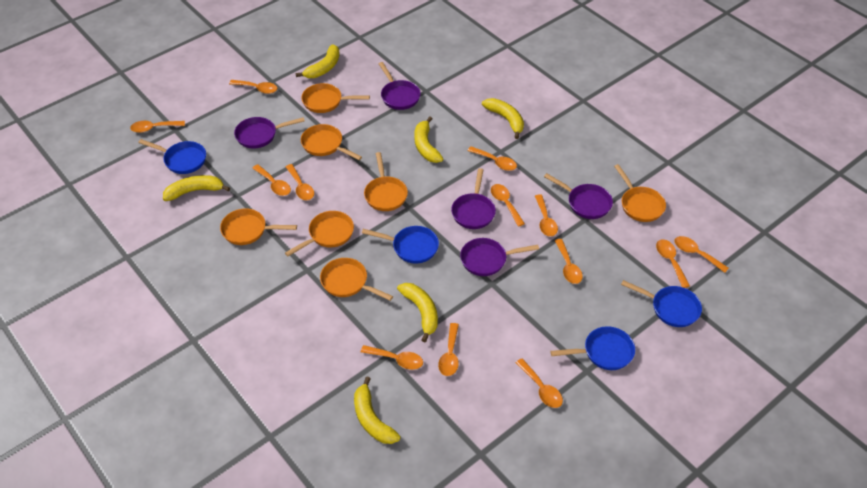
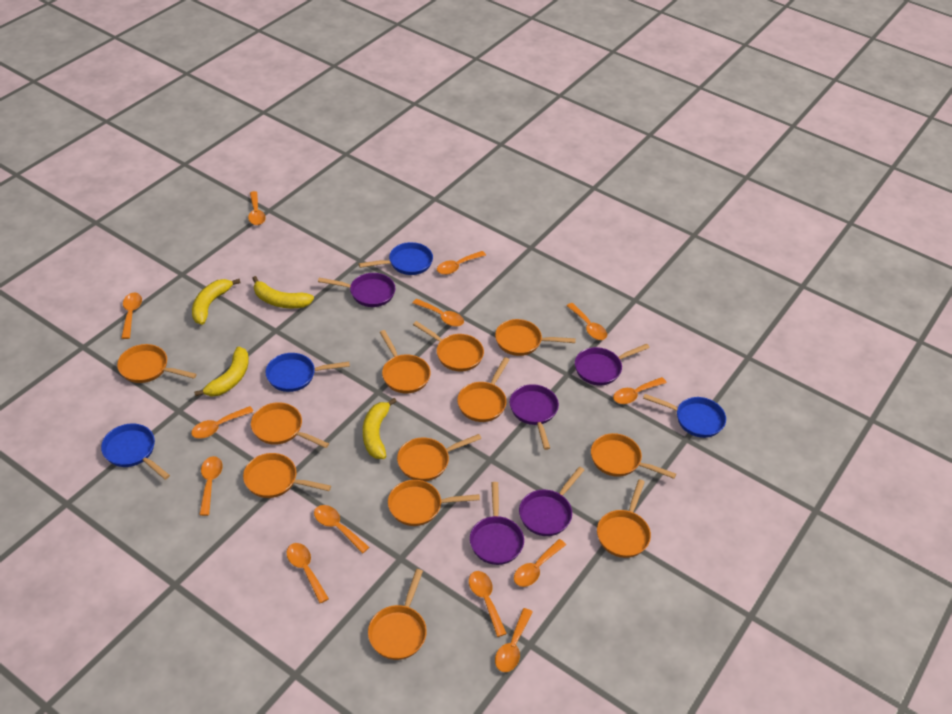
orange pan: [220,209,297,245] [285,211,354,256] [301,124,362,160] [302,83,370,113] [320,258,393,301] [364,152,408,211] [614,164,666,222] = 7 -> [117,344,197,383] [243,453,331,498] [251,402,329,448] [368,569,427,660] [380,330,431,393] [388,480,480,526] [397,434,481,481] [413,321,484,372] [457,357,509,422] [495,319,576,356] [591,433,676,479] [597,479,651,558] = 12
yellow banana: [163,175,230,201] [296,44,340,78] [354,377,401,444] [397,283,438,342] [414,117,443,163] [482,98,524,139] = 6 -> [192,279,241,325] [194,346,249,397] [252,276,314,308] [363,398,397,459] = 4

